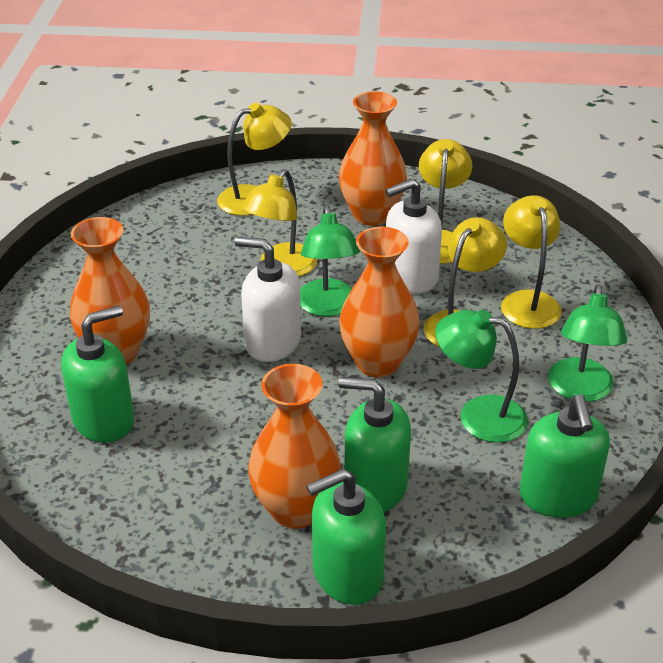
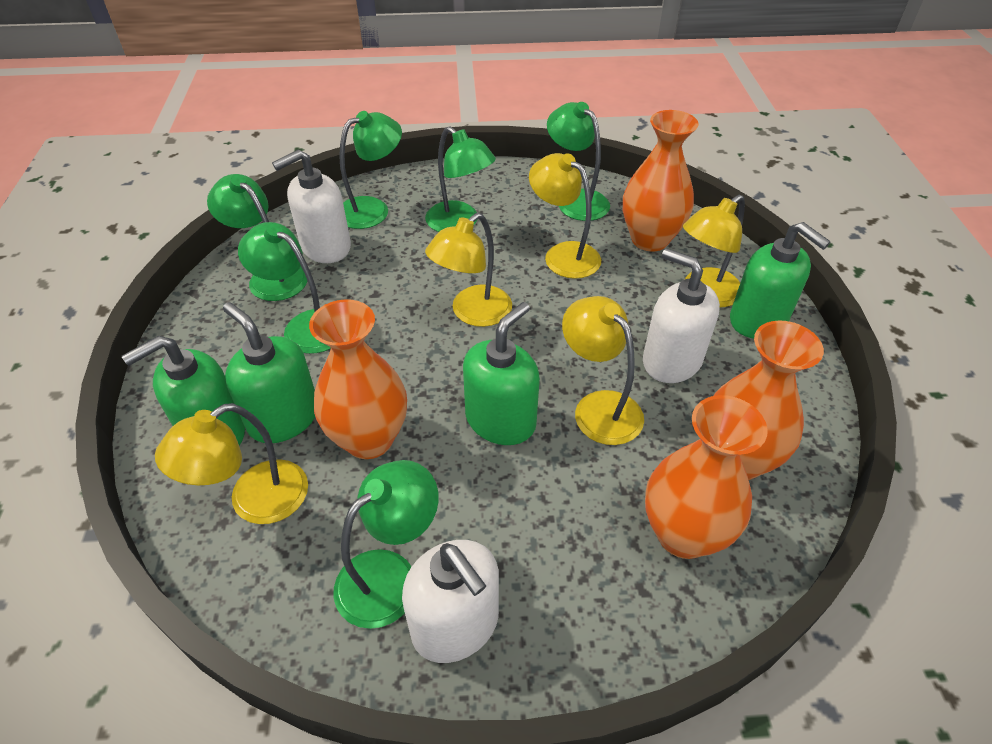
green lamp: [300,205,360,316] [435,310,528,443] [548,284,627,402] = 3 -> [207,174,307,301] [238,222,331,354] [334,460,439,629] [339,111,402,229] [425,126,496,232] [547,102,610,221] = 6
white soap dispenser: [235,237,301,362] [385,178,442,293] = 2 -> [272,149,351,263] [402,540,499,663] [643,248,720,383] = 3

